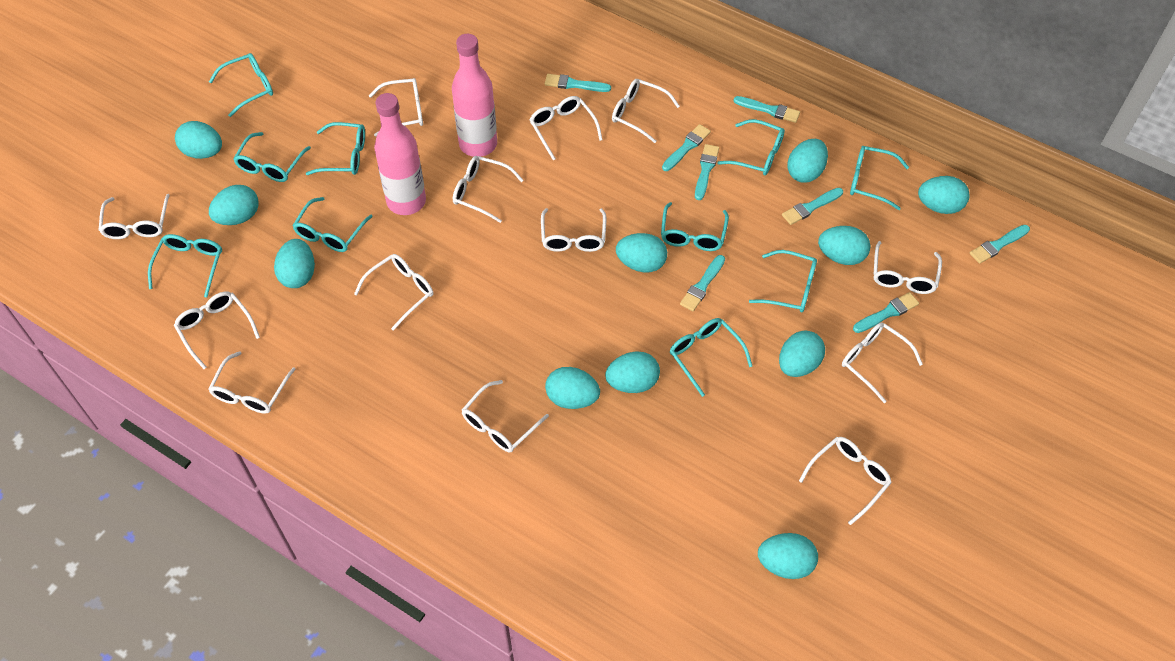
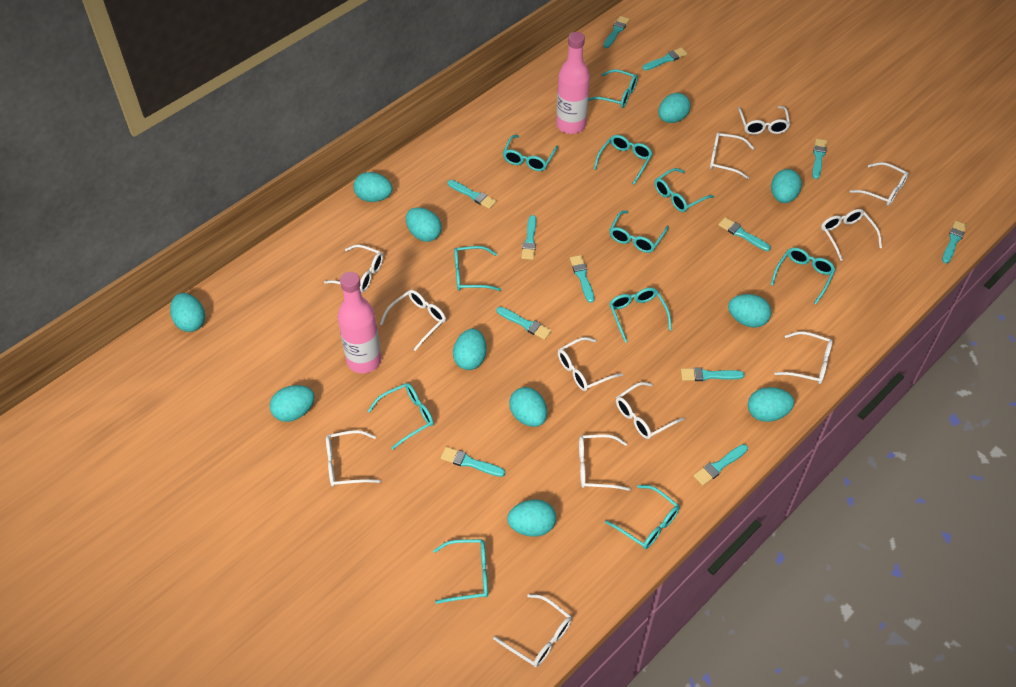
turquoise brush: [545,74,611,92] [662,124,711,171] [680,255,725,311] [695,144,719,200] [733,96,800,123] [782,188,843,225] [853,292,919,333] [970,225,1030,264] = 8 -> [441,447,505,477] [448,180,496,209] [497,307,552,340] [521,215,536,260] [570,255,594,303] [603,16,630,48] [642,48,688,70] [681,368,745,381] [693,444,748,486] [718,217,771,251] [812,139,827,179] [942,221,967,263] = 12
turquoise glasses: [148,234,222,298] [209,53,273,117] [233,132,311,182] [292,197,373,252] [306,122,365,175] [661,202,729,251] [670,318,752,397] [717,119,785,176] [749,250,817,313] [850,146,909,210] = 10 -> [368,383,434,449] [433,539,488,604] [454,246,501,291] [503,135,558,171] [588,69,638,108] [594,135,653,185] [605,485,680,549] [609,211,669,253] [609,288,672,343] [654,168,714,212] [771,248,836,304] = 11
white glasses: [99,194,170,239] [174,292,260,369] [208,351,296,414] [354,254,433,331] [369,78,423,137] [453,156,524,223] [462,380,549,452] [530,96,603,160] [541,208,606,252] [612,79,680,143] [799,437,892,525] [842,322,923,403] [874,241,942,294] = 13 -> [324,245,383,293] [326,430,381,487] [380,290,446,351] [493,594,572,667] [558,337,623,391] [579,434,631,491] [616,382,685,439] [710,133,754,179] [738,106,790,135] [774,331,833,384] [821,209,882,261] [850,162,909,206] = 12

